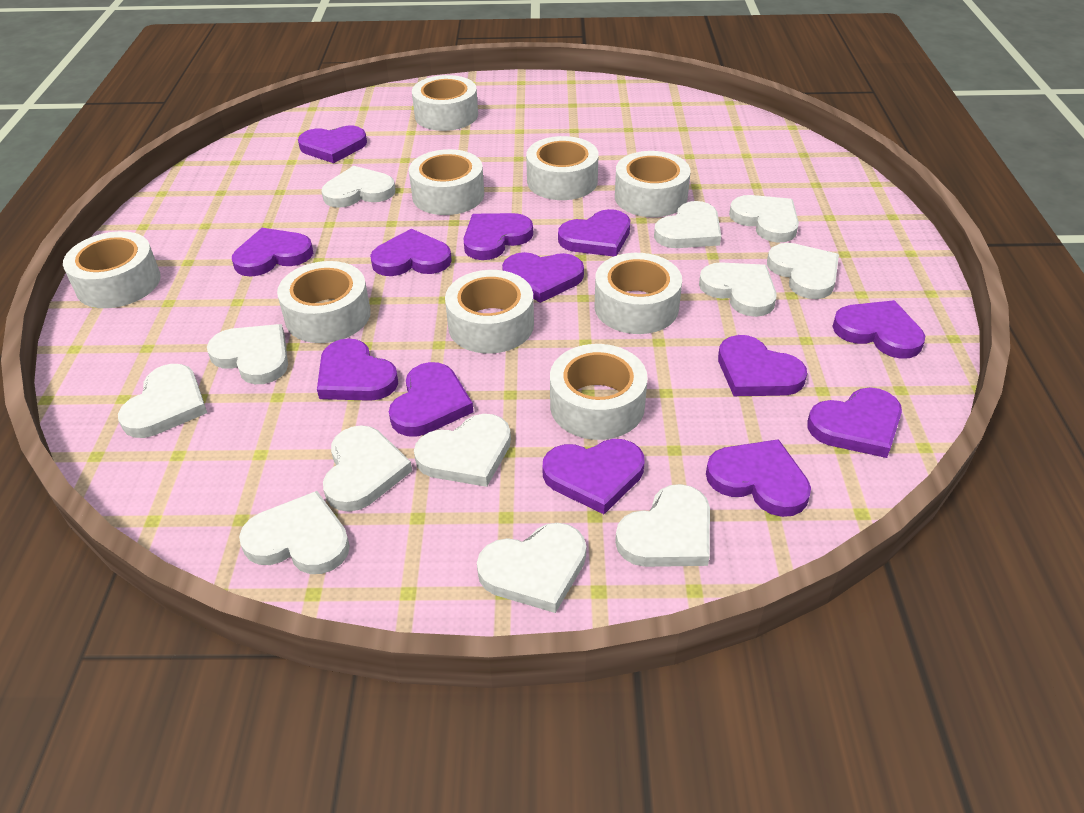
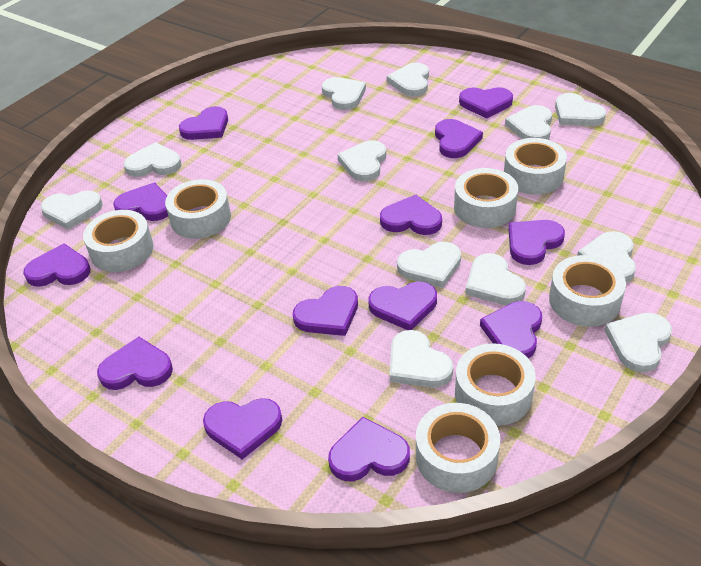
white tape: [63,231,161,308] [277,261,371,343] [409,149,484,215] [412,75,478,131] [445,270,534,354] [526,136,599,200] [550,344,648,440] [594,253,682,334] [615,151,691,217] = 9 -> [83,210,154,272] [165,179,231,239] [416,403,500,493] [454,168,518,228] [455,343,536,426] [504,138,567,195] [549,255,626,327] = 7

